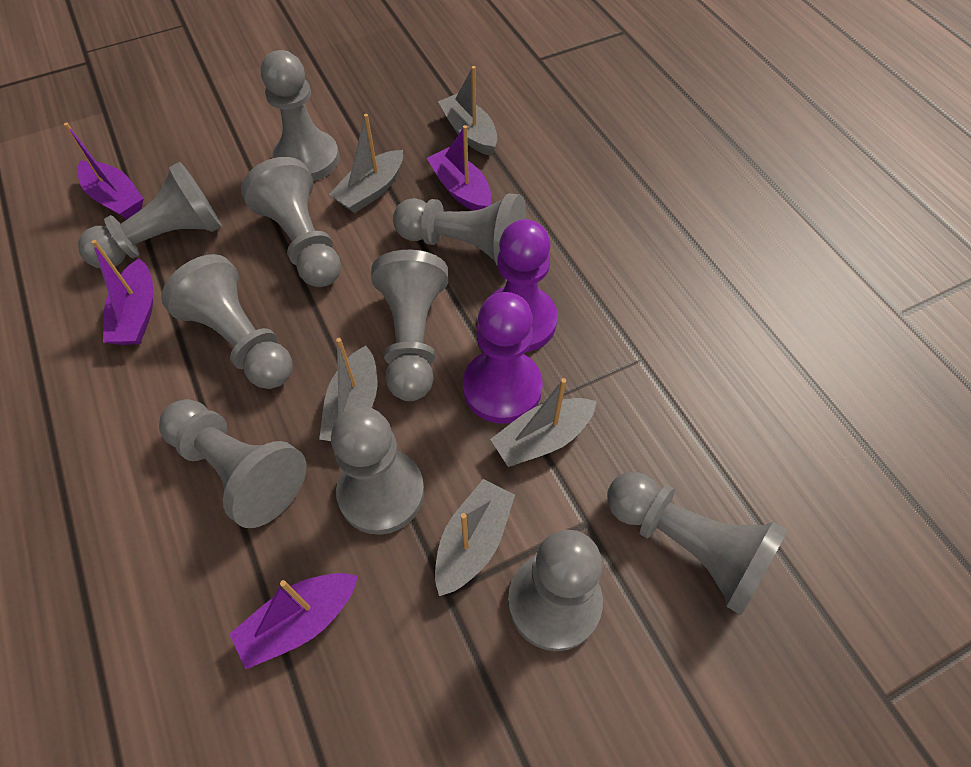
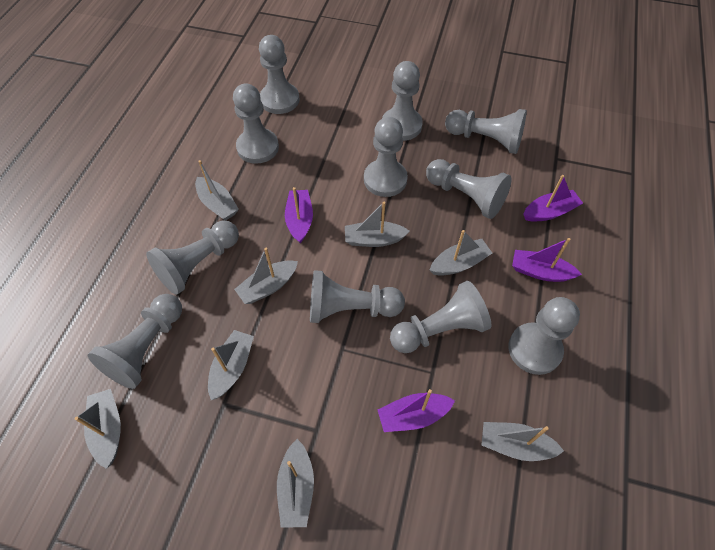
grey boat: [319,338,377,441] [329,114,403,213] [435,479,515,596] [438,66,498,156] [490,378,597,467] = 5 -> [75,389,121,469] [195,160,239,221] [208,330,254,400] [234,248,298,304] [277,439,314,528] [345,202,410,247] [430,230,492,276] [481,422,564,461] = 8
grey pawn: [78,162,222,269] [159,399,306,528] [161,254,292,389] [241,157,341,287] [261,50,339,181] [331,406,424,535] [371,250,448,401] [393,193,526,265] [508,530,603,651] [607,472,787,615] = 10 -> [88,294,182,389] [146,220,239,295] [233,83,279,164] [259,35,299,114] [310,270,405,323] [364,117,408,197] [382,61,423,141] [390,281,491,353] [426,159,512,219] [445,109,527,154] [508,297,580,375] = 11
purple pawn: [463,292,543,424] [488,219,558,352] = 2 -> none = 0

